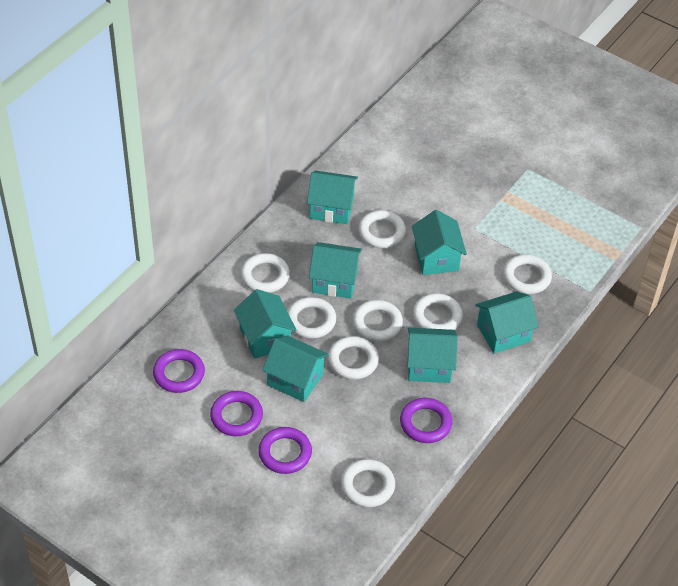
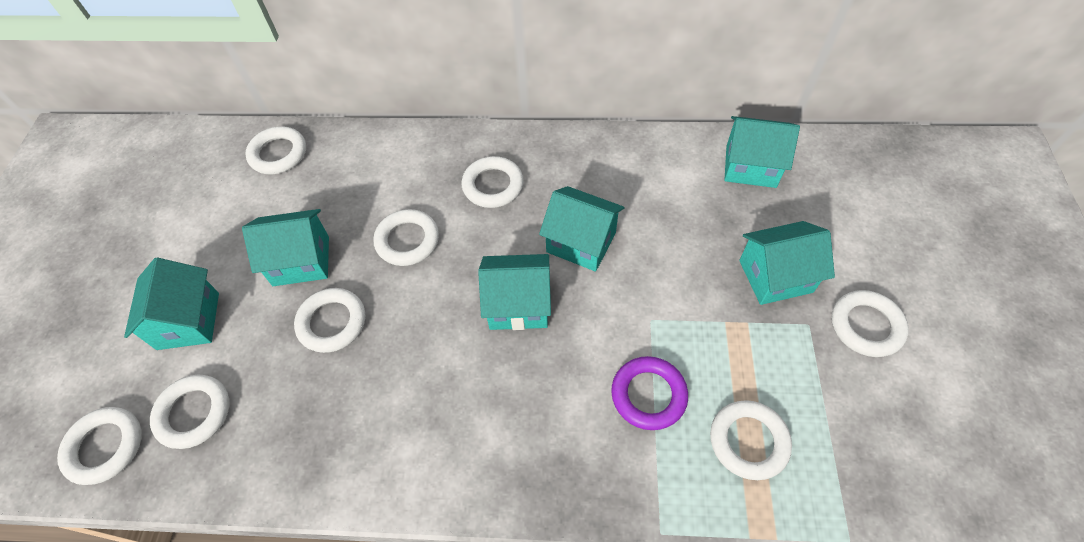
purple ring: [153,349,205,393] [210,391,263,436] [258,427,312,474] [400,398,452,443] = 4 -> [611,356,688,430] = 1
turquoise house: [234,289,296,359] [262,335,329,402] [307,171,358,224] [309,242,362,298] [407,328,458,383] [412,210,467,275] [475,291,539,353] = 7 -> [124,257,219,350] [242,209,329,286] [478,254,551,330] [539,186,624,271] [724,116,800,188] [739,221,835,305] = 6

